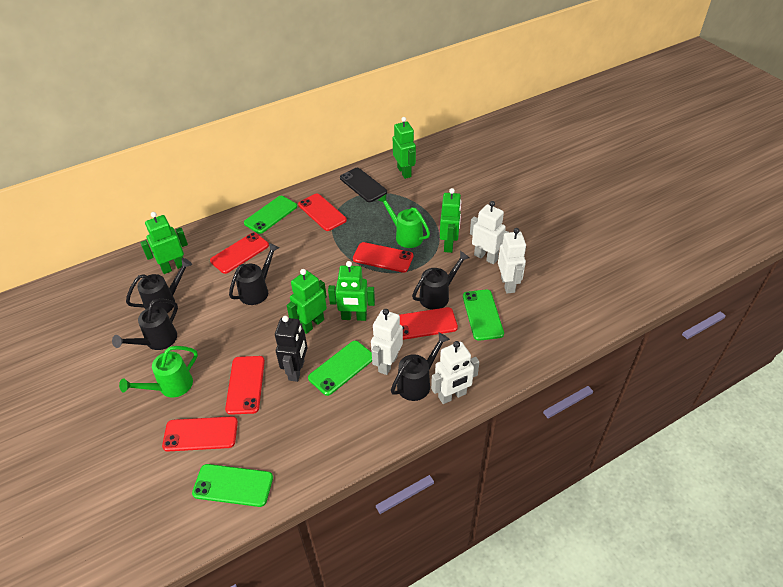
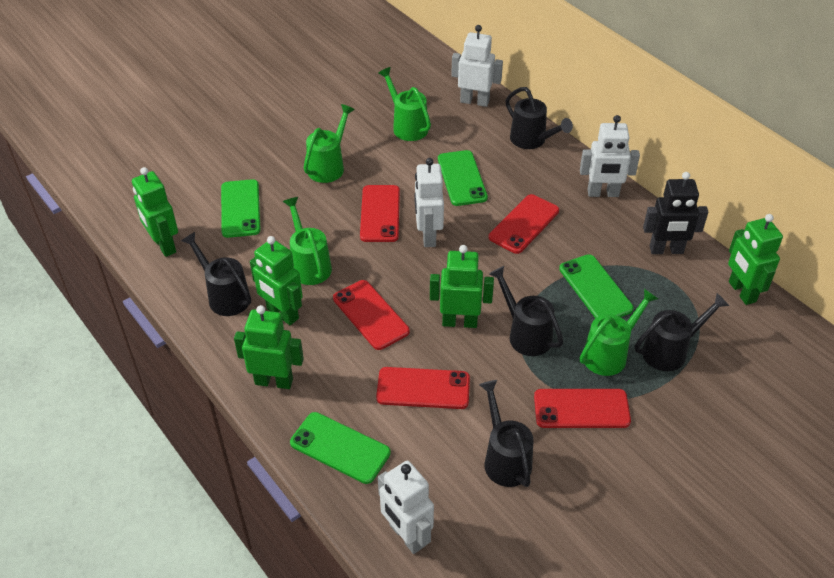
black phone: [340,168,387,202] = 1 -> none = 0
green watering can: [119,346,198,397] [378,194,430,248] = 2 -> [283,197,332,285] [304,104,355,183] [378,67,431,141] [580,289,658,376] = 4
red phone: [162,416,238,452] [210,233,269,274] [225,356,265,415] [298,194,347,231] [353,242,413,273] [399,307,458,340] = 6 -> [333,280,410,350] [360,185,400,242] [376,367,470,409] [489,194,559,254] [534,389,631,428] = 5

